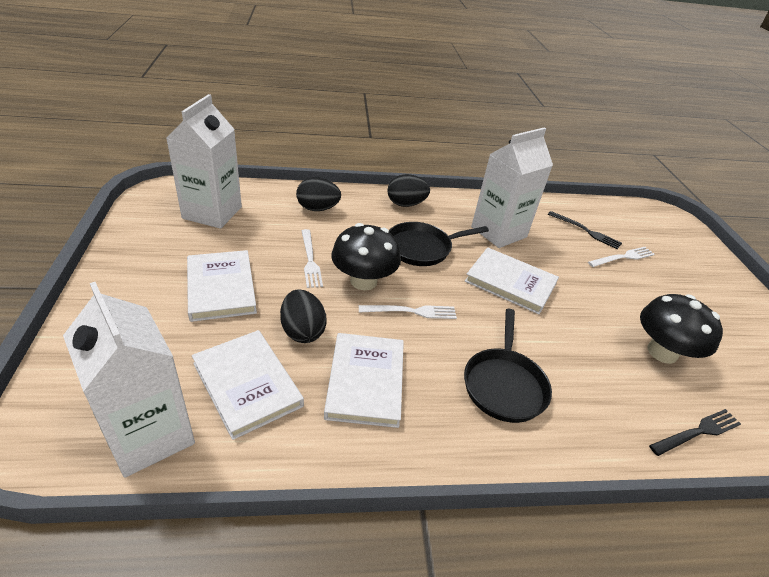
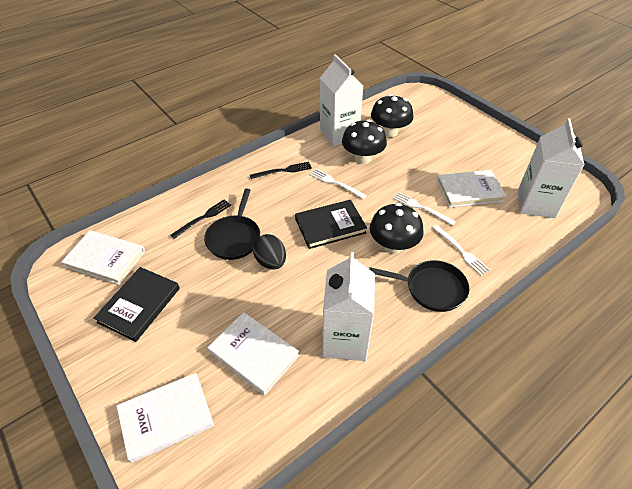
black book: none = 0 -> [94,267,180,342] [295,200,367,249] = 2
black egg: [280,289,327,343] [296,177,341,211] [387,174,430,207] = 3 -> [253,234,286,270] = 1
black mushroom: [331,223,401,290] [640,294,723,364] = 2 -> [342,120,387,164] [370,203,424,254] [371,94,413,137] = 3

